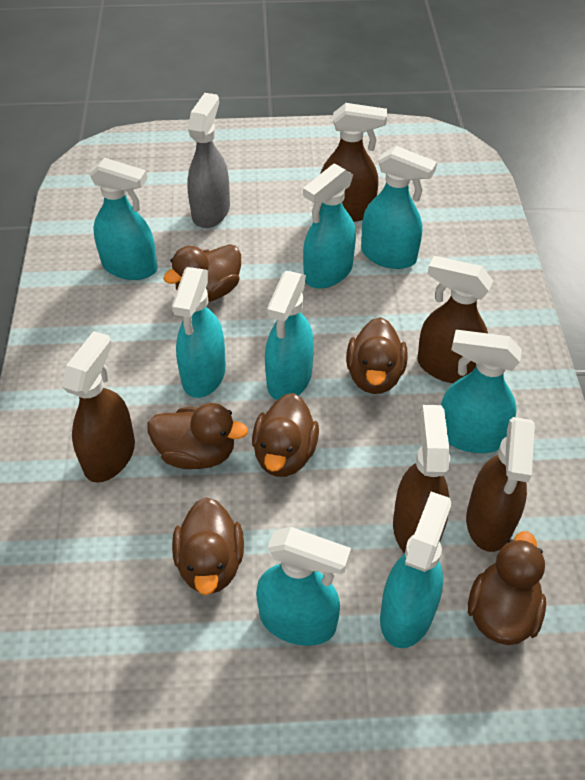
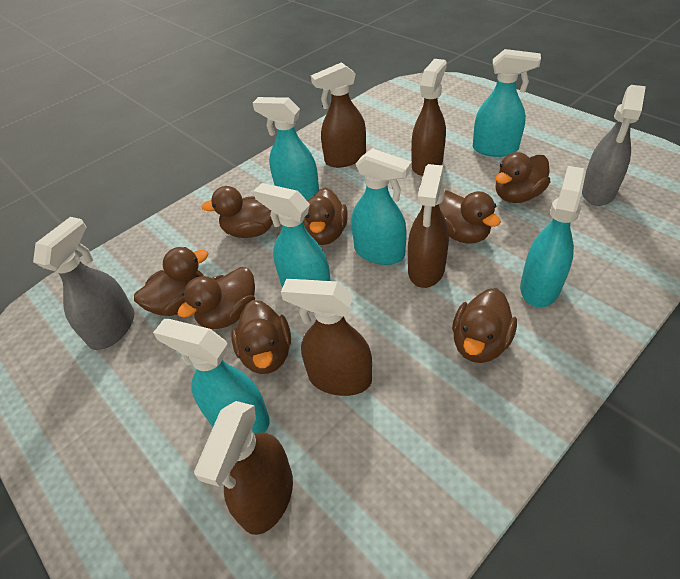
brown duck: [148,403,248,469] [163,244,241,302] [172,497,244,595] [252,393,319,477] [346,317,408,394] [468,531,546,645] = 6 -> [134,247,209,316] [178,267,255,329] [202,186,273,238] [231,300,291,374] [303,188,348,245] [439,190,501,244] [452,288,517,363] [495,152,550,203] = 8
grey spray bottle: [187,93,230,228] = 1 -> [33,217,135,350] [582,85,646,206] = 2
turquoise spray bottle: [89,158,157,280] [172,267,226,398] [256,527,351,646] [265,271,314,400] [303,163,356,289] [361,146,437,269] [380,492,452,648] [441,330,522,453] = 8 -> [153,319,270,434] [253,97,319,201] [253,183,330,288] [351,148,412,265] [473,49,541,157] [520,166,586,307] = 6

